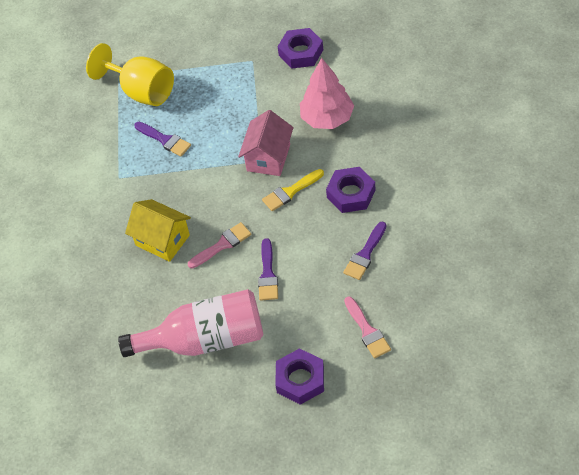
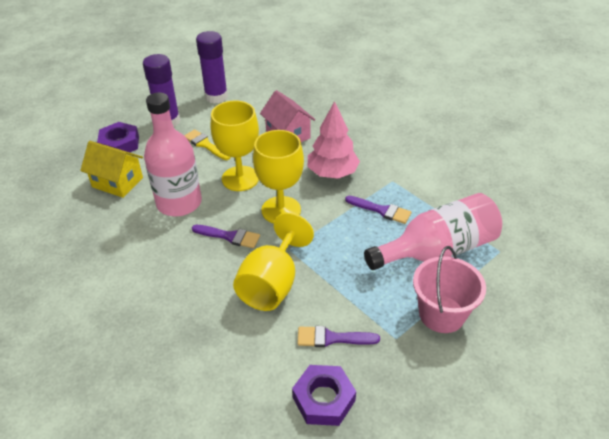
pink bottle: [118,289,263,357] = 1 -> [144,92,202,216] [364,193,502,270] = 2
pink brush: [188,222,251,269] [344,296,391,358] = 2 -> none = 0
pink bucket: none = 0 -> [413,246,486,333] = 1
purple glue stick: none = 0 -> [143,54,180,127] [196,31,228,104] = 2
purple nut: [275,348,324,405] [278,28,323,68] [326,167,376,213] = 3 -> [97,122,139,152] [292,365,356,426] = 2
yellow goblet: [86,43,174,106] = 1 -> [211,100,259,191] [233,213,314,311] [253,130,304,224] = 3

